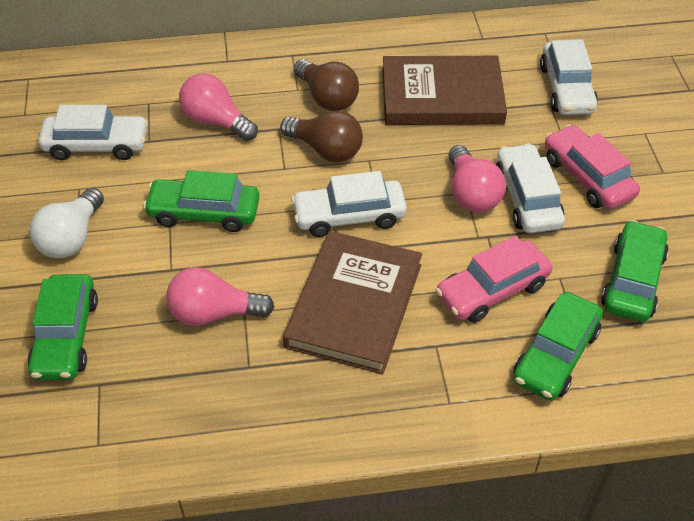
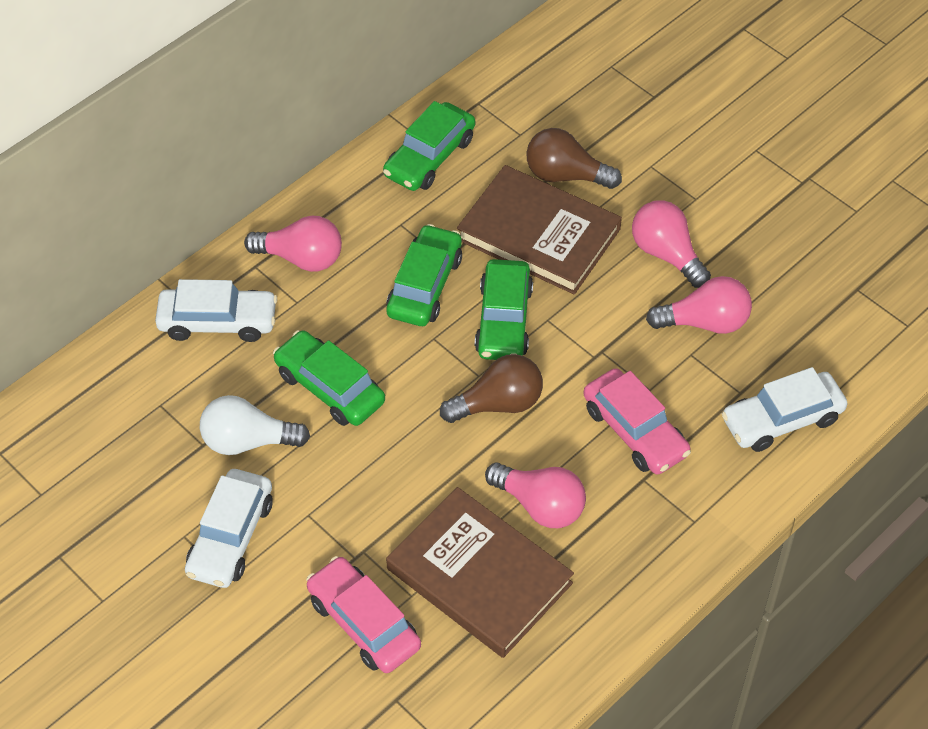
pink light bulb: [166,267,274,326] [179,73,258,141] [449,145,506,213] = 3 -> [244,216,342,272] [485,463,586,528] [632,200,711,288] [646,276,752,334] = 4
white car: [38,105,148,160] [291,171,407,237] [496,143,565,233] [540,39,598,115] = 4 -> [155,279,278,342] [185,469,273,588] [722,367,847,452] = 3

